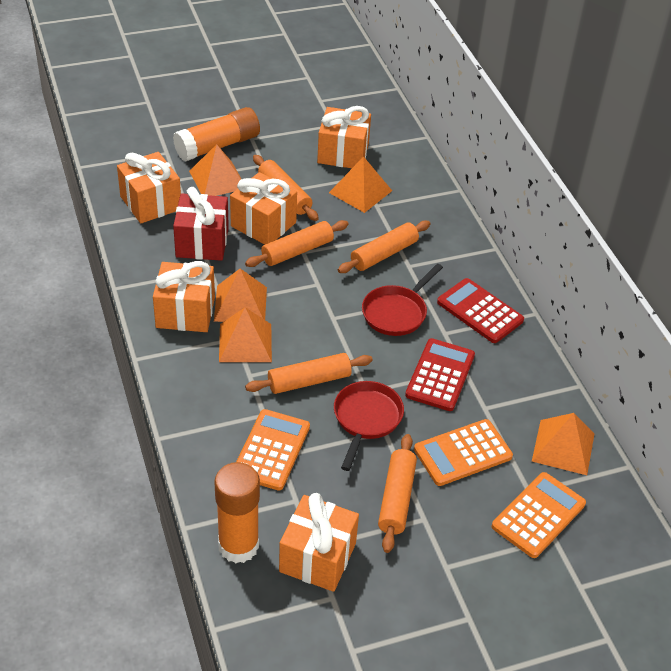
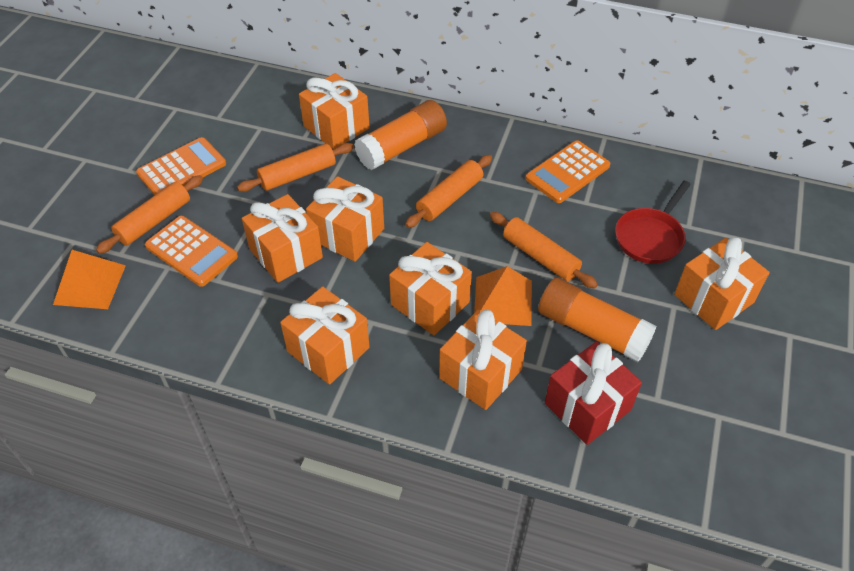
orange gift: [117,152,181,223] [153,261,215,332] [230,172,297,245] [279,493,359,592] [317,106,371,168] = 5 -> [242,194,323,283] [280,286,370,385] [299,73,370,150] [306,176,384,262] [389,242,472,335] [439,309,527,410] [674,237,770,330] = 7
orange pyramid: [189,144,241,196] [214,269,267,322] [219,307,272,362] [329,156,392,213] [532,413,595,475] = 5 -> [53,250,126,309] [474,266,532,326] = 2
orange rolling pin: [245,220,349,267] [245,353,373,394] [253,155,319,221] [338,221,430,273] [378,434,417,553] = 5 -> [96,175,203,254] [237,143,354,192] [405,155,492,228] [490,212,598,289] = 4
red calculator: [405,338,475,411] [437,278,524,343] = 2 -> none = 0
red pan: [334,381,404,471] [362,264,443,336] = 2 -> [615,181,691,264] = 1

